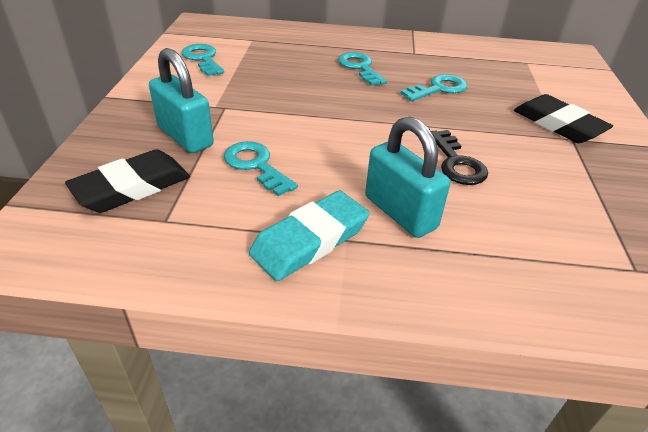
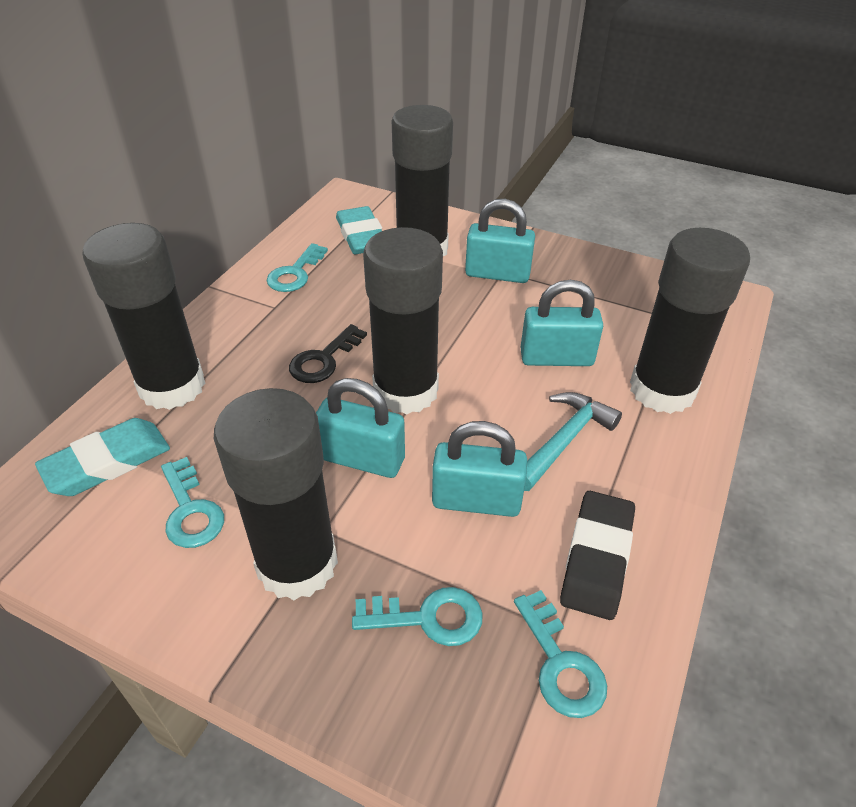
black eraser: [65,149,190,213] [514,94,613,143] = 2 -> [560,491,635,620] = 1
black glue stick: none = 0 -> [82,223,205,410] [214,388,338,600] [363,227,443,414] [392,105,453,256] [630,228,750,414] = 5
turquoise eraser: [249,190,370,281] = 1 -> [35,418,170,496] [336,206,382,254] = 2
turquoise hammer: none = 0 -> [524,392,622,491] = 1
turquoise padlock: [149,48,214,153] [365,117,450,238] = 2 -> [316,378,405,478] [432,421,527,517] [465,199,535,283] [520,280,603,366] = 4

